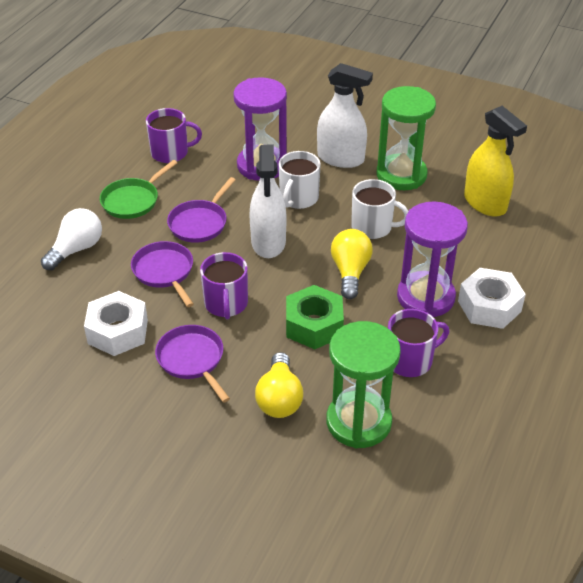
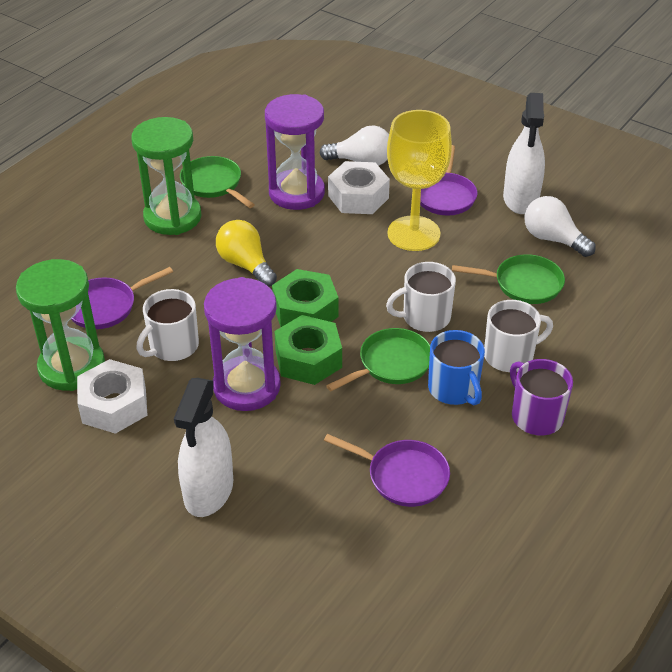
blue mug: none = 0 -> [428,330,485,405] = 1
green nut: [286,285,344,349] = 1 -> [272,269,338,327] [274,315,342,385] = 2
green pan: [100,160,177,219] = 1 -> [180,156,255,208] [326,328,430,391] [452,254,565,304] = 3
purple mug: [146,108,202,163] [200,252,248,319] [388,309,449,377] = 3 -> [510,359,573,435] = 1
white light bulb: [41,208,102,270] = 1 -> [319,125,389,166] [525,196,596,257] = 2
white mug: [279,151,321,209] [351,179,409,239] = 2 -> [136,289,199,361] [386,262,456,332] [484,300,553,372] = 3
yellow goblet: none = 0 -> [387,110,452,251] = 1
yellow light bulb: [255,352,303,418] [331,229,373,299] = 2 -> [216,220,277,287] = 1
yellow spray bottle: [464,106,527,217] = 1 -> none = 0

